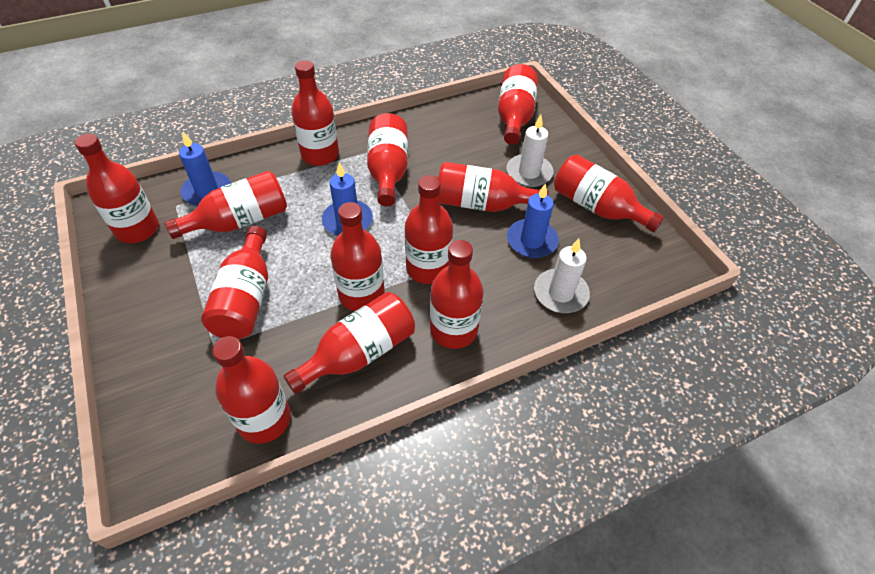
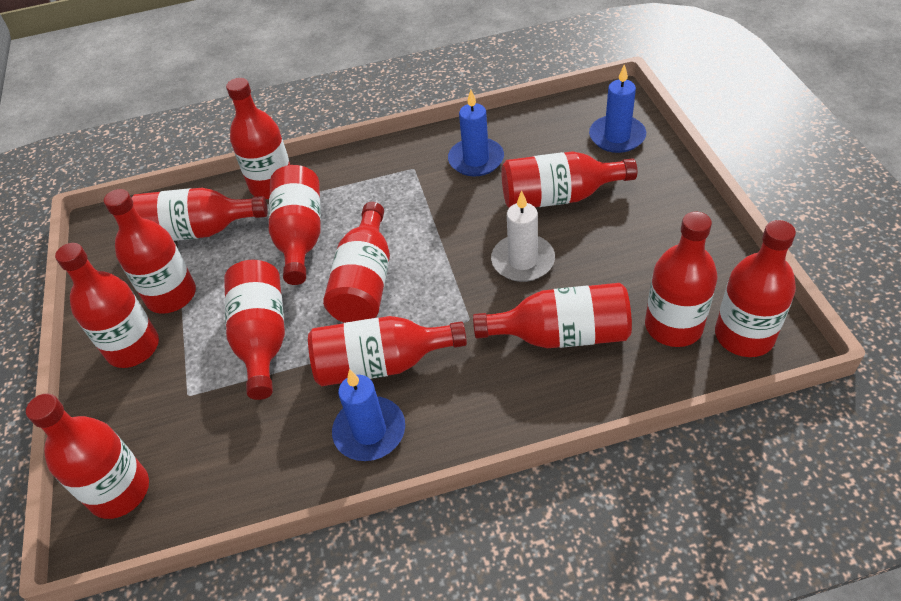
white candle: [507,114,554,187] [534,239,590,313] = 2 -> [491,191,555,282] = 1

